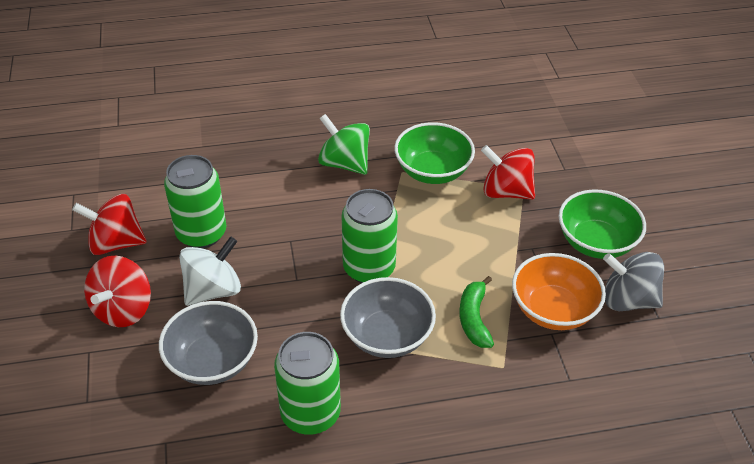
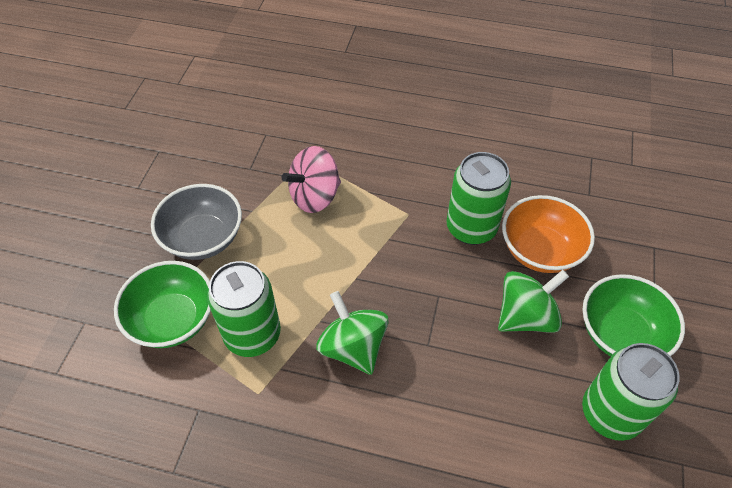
green banana: [459,276,494,348] = 1 -> none = 0
green spinning top: [318,114,370,175] = 1 -> [316,291,389,375] [498,270,569,333] = 2
grey bowl: [159,301,258,385] [340,277,436,358] = 2 -> [151,184,242,260] = 1
grey spinning top: [603,252,664,311] = 1 -> none = 0
pink spinning top: none = 0 -> [282,146,341,213] = 1
red spinning top: [72,194,147,255] [84,256,151,327] [481,145,535,200] = 3 -> none = 0
white spinning top: [179,236,241,306] = 1 -> none = 0

